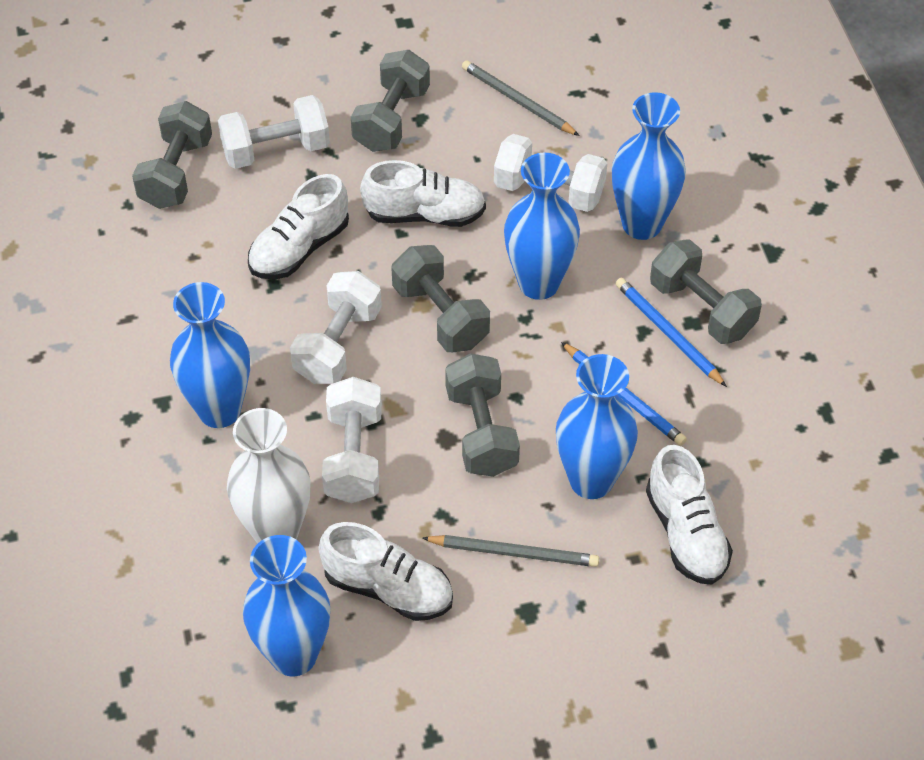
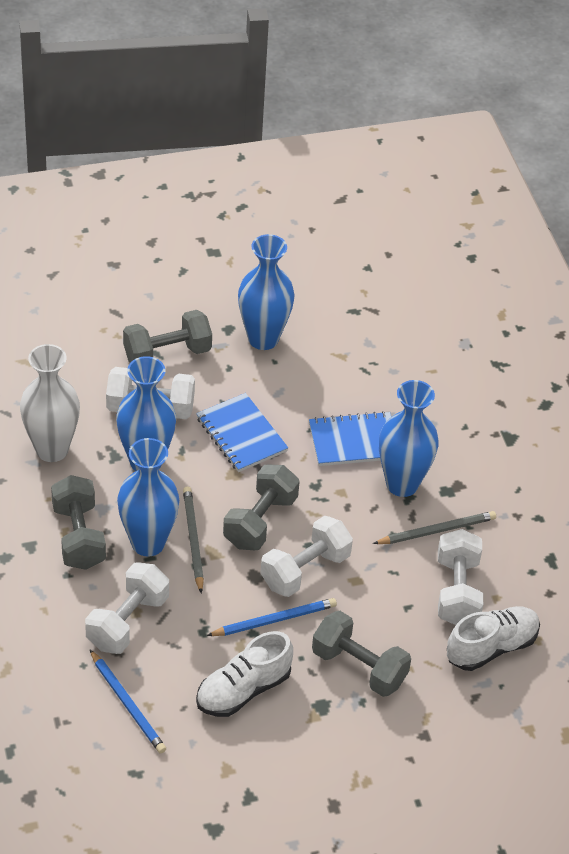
blue notebook: none = 0 -> [196,393,288,472] [309,411,391,466] = 2
blue vase: [170,282,250,428] [243,535,330,677] [504,153,580,300] [556,354,638,499] [612,92,686,240] = 5 -> [116,356,176,471] [117,438,179,557] [238,234,294,350] [379,380,439,497] = 4
grey dumbbell: [132,101,212,209] [351,50,430,152] [391,245,490,352] [445,353,520,477] [650,239,762,344] = 5 -> [51,475,106,570] [123,310,212,363] [223,465,300,550] [312,611,411,697] = 4
white shoe: [248,174,349,279] [318,522,453,621] [360,160,486,227] [646,445,733,585] = 4 -> [196,631,293,717] [447,606,540,671] = 2

